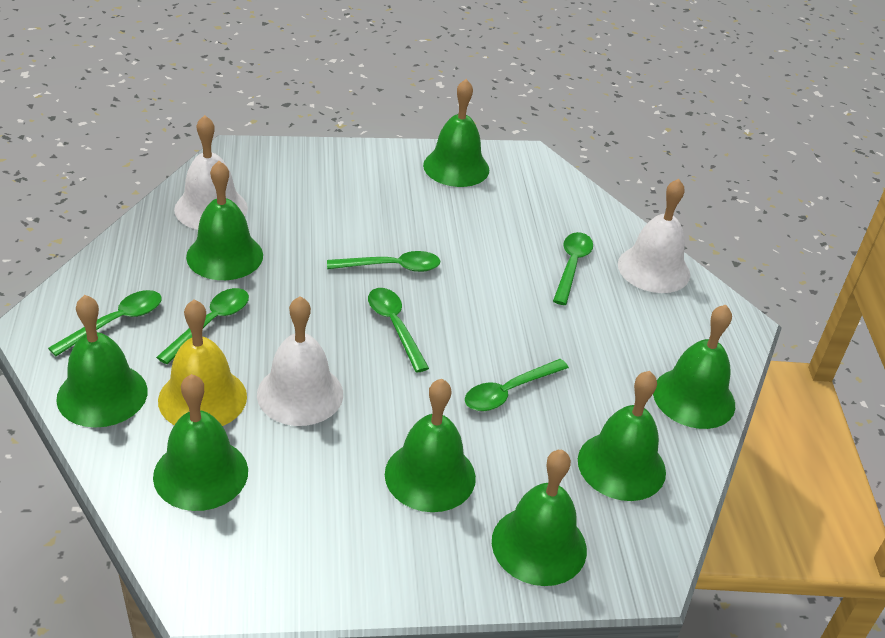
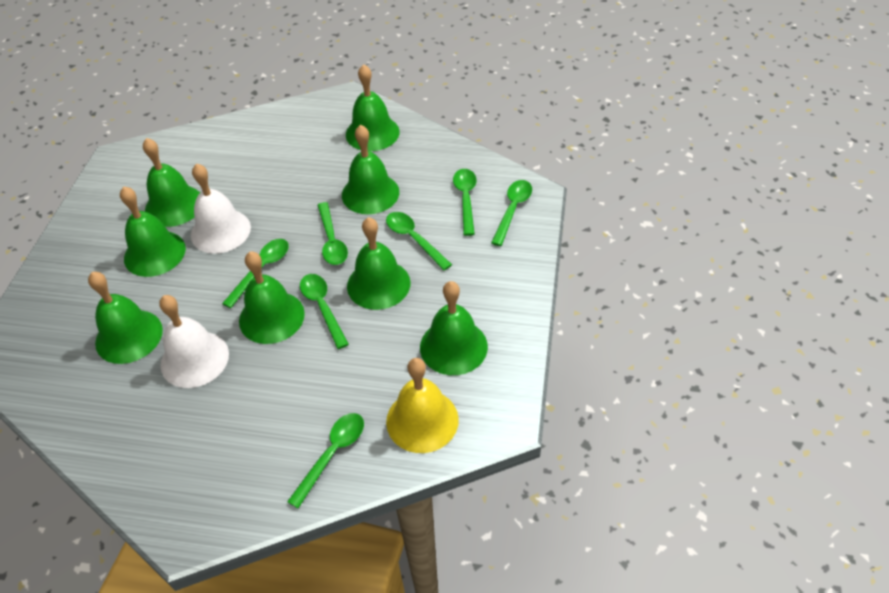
green spoon: [48,290,162,356] [156,288,249,364] [327,251,440,272] [368,288,429,373] [465,359,569,411] [553,232,593,305] = 6 -> [222,239,289,308] [287,413,364,508] [300,274,349,349] [317,202,348,265] [386,212,452,271] [453,169,477,236] [491,180,532,246] = 7
white bell: [174,115,248,230] [257,296,343,426] [618,179,690,293] = 3 -> [159,295,229,388] [191,163,251,254] = 2

